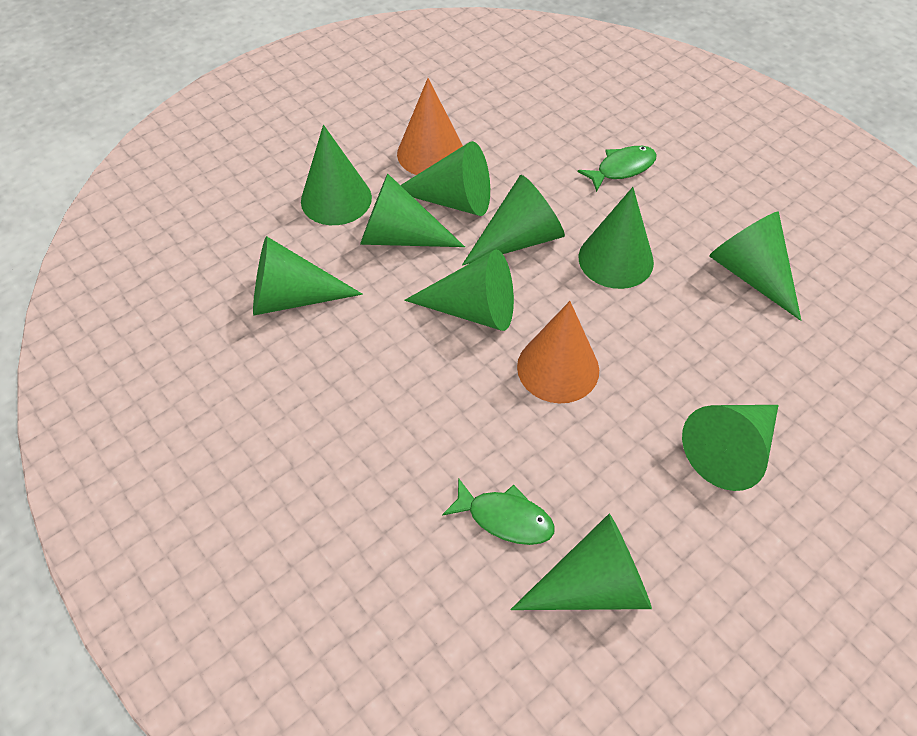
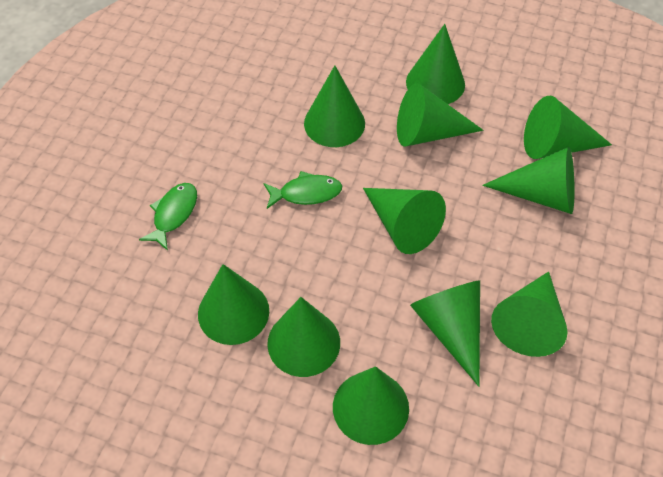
green cone: [253,236,363,315] [301,125,372,225] [360,174,465,247] [400,141,490,216] [404,250,514,331] [462,175,565,266] [510,514,652,610] [579,187,654,289] [682,405,779,491] [709,211,801,321] = 10 -> [198,264,269,345] [267,297,340,377] [304,66,365,147] [333,366,409,445] [363,188,446,254] [397,83,484,146] [406,24,465,104] [410,280,480,387] [482,147,575,214] [491,271,567,357] [524,96,612,159] = 11
orange cone: [397,78,463,175] [517,301,599,403] = 2 -> none = 0

